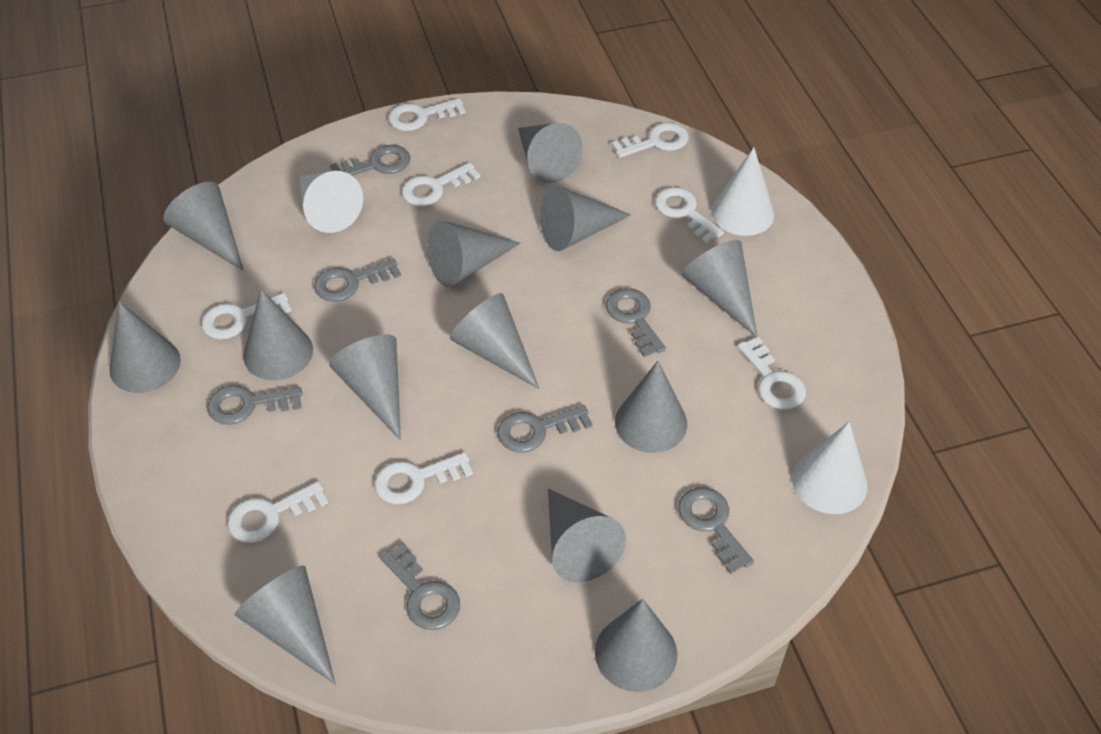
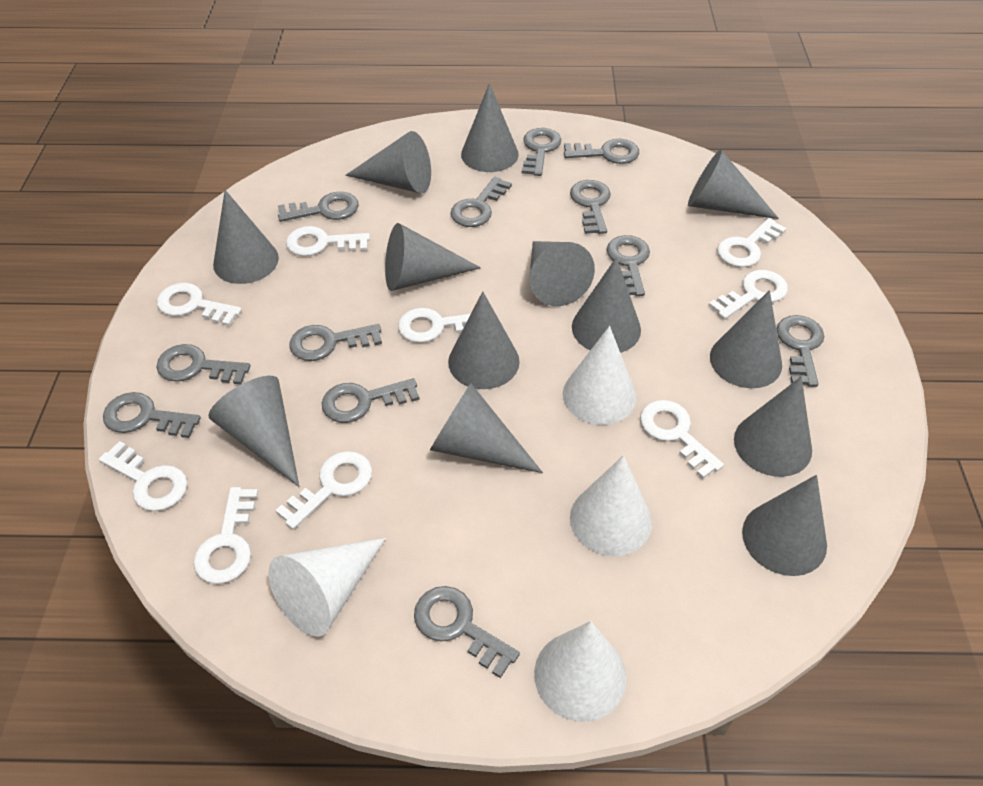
grey key: [207,385,302,425] [314,258,401,302] [330,145,411,176] [380,543,460,630] [497,405,593,453] [606,288,666,357] [678,487,754,574] = 7 -> [103,392,201,438] [156,344,251,384] [278,192,359,222] [289,324,382,361] [322,378,420,423] [414,586,520,678] [450,177,512,227] [522,128,561,176] [564,139,639,164] [570,180,611,234] [607,235,650,296] [776,315,824,387] = 12
white cone: [299,171,363,233] [711,147,774,236] [792,422,868,514] = 3 -> [268,538,386,637] [534,621,626,722] [563,326,636,425] [570,455,652,556] = 4
white key: [201,293,291,339] [227,482,328,543] [374,452,473,504] [388,98,466,131] [402,162,480,206] [611,122,689,158] [655,187,724,243] [737,337,806,409] = 8 -> [99,441,188,511] [157,283,242,326] [193,487,258,584] [275,451,372,529] [286,226,370,256] [398,308,471,343] [640,400,724,479] [708,270,788,319] [717,218,787,267] = 9

